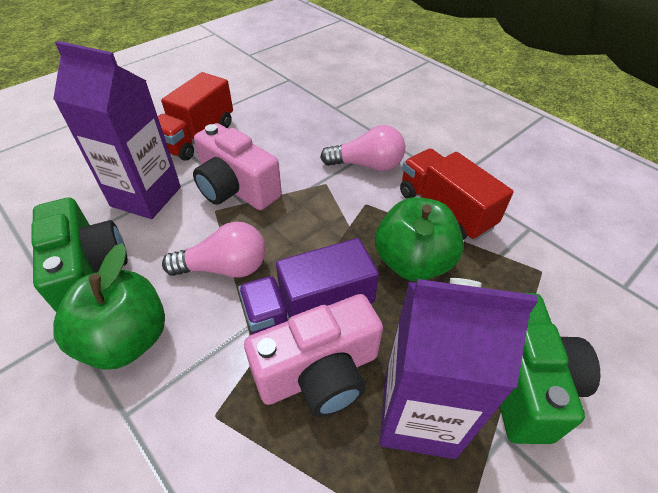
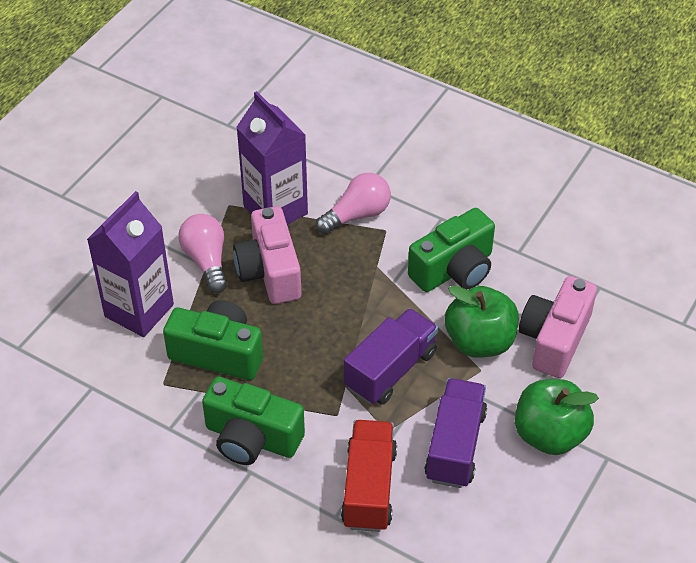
green camera: [32,197,128,313] [500,293,600,444] = 2 -> [163,300,263,380] [202,377,305,465] [408,208,495,292] = 3
purple truck: [238,238,379,335] = 1 -> [344,308,438,405] [425,378,487,488] = 2
red truck: [158,72,233,161] [400,148,514,241] = 2 -> [341,420,397,532] = 1

